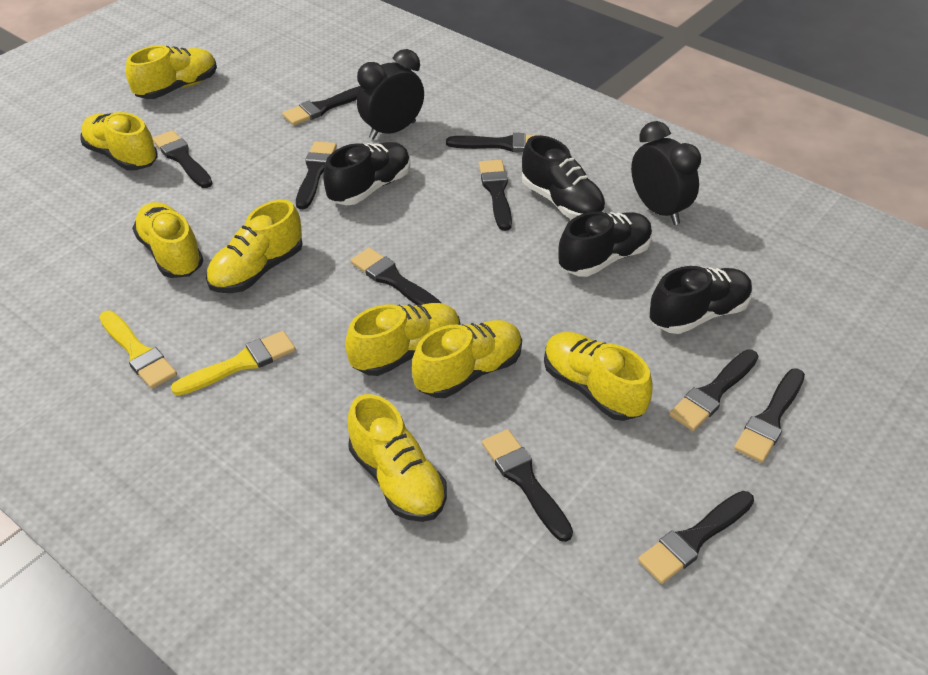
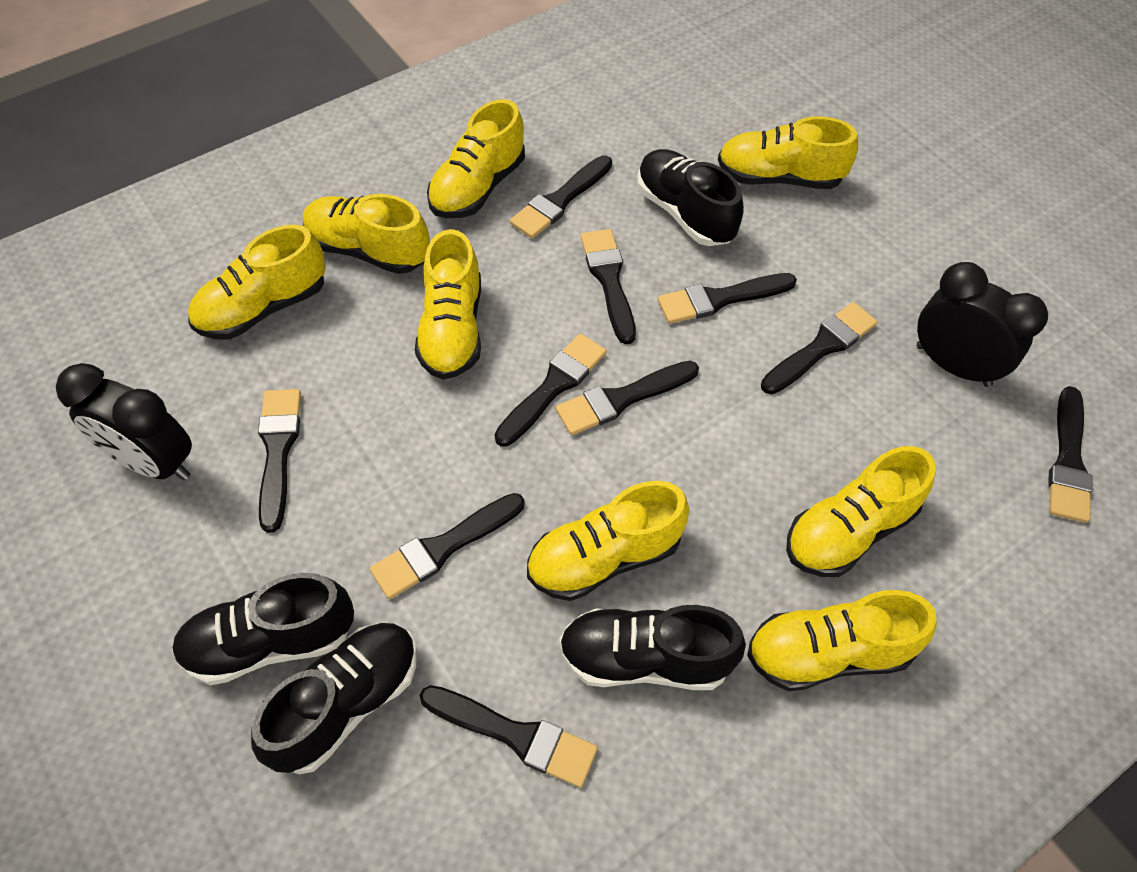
yellow brush: [99,311,177,389] [171,331,296,396] = 2 -> none = 0

